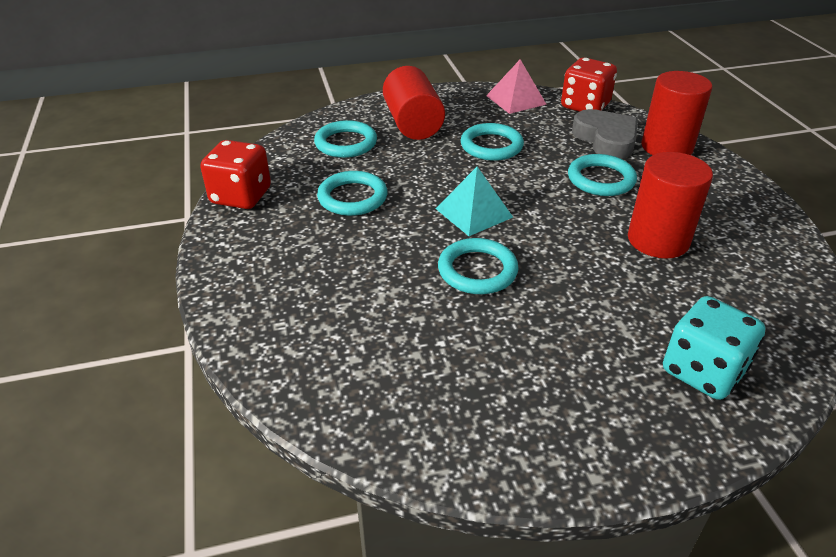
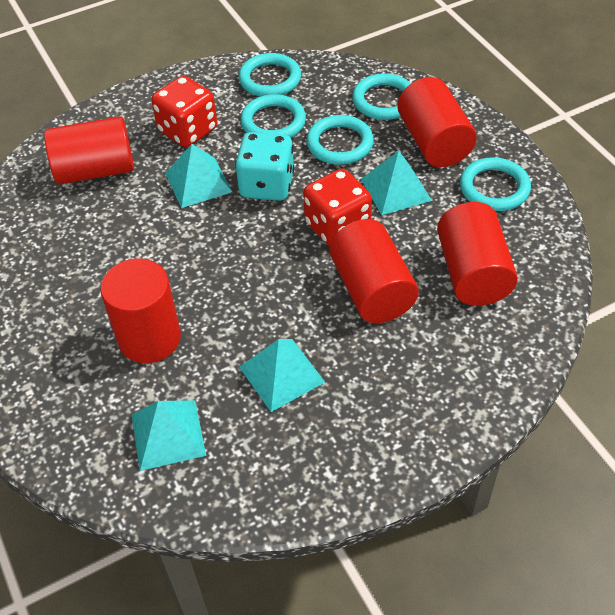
grey heart: [572,109,638,159] = 1 -> none = 0
pink pyramid: [486,59,547,114] = 1 -> none = 0
red cylinder: [383,66,445,140] [628,152,713,259] [642,71,713,155] = 3 -> [44,116,134,185] [100,258,181,363] [329,219,419,323] [398,77,477,167] [437,202,518,306] = 5
turquoise pyramid: [436,167,513,236] = 1 -> [132,400,206,471] [165,144,232,208] [239,339,325,412] [361,151,432,215] = 4

